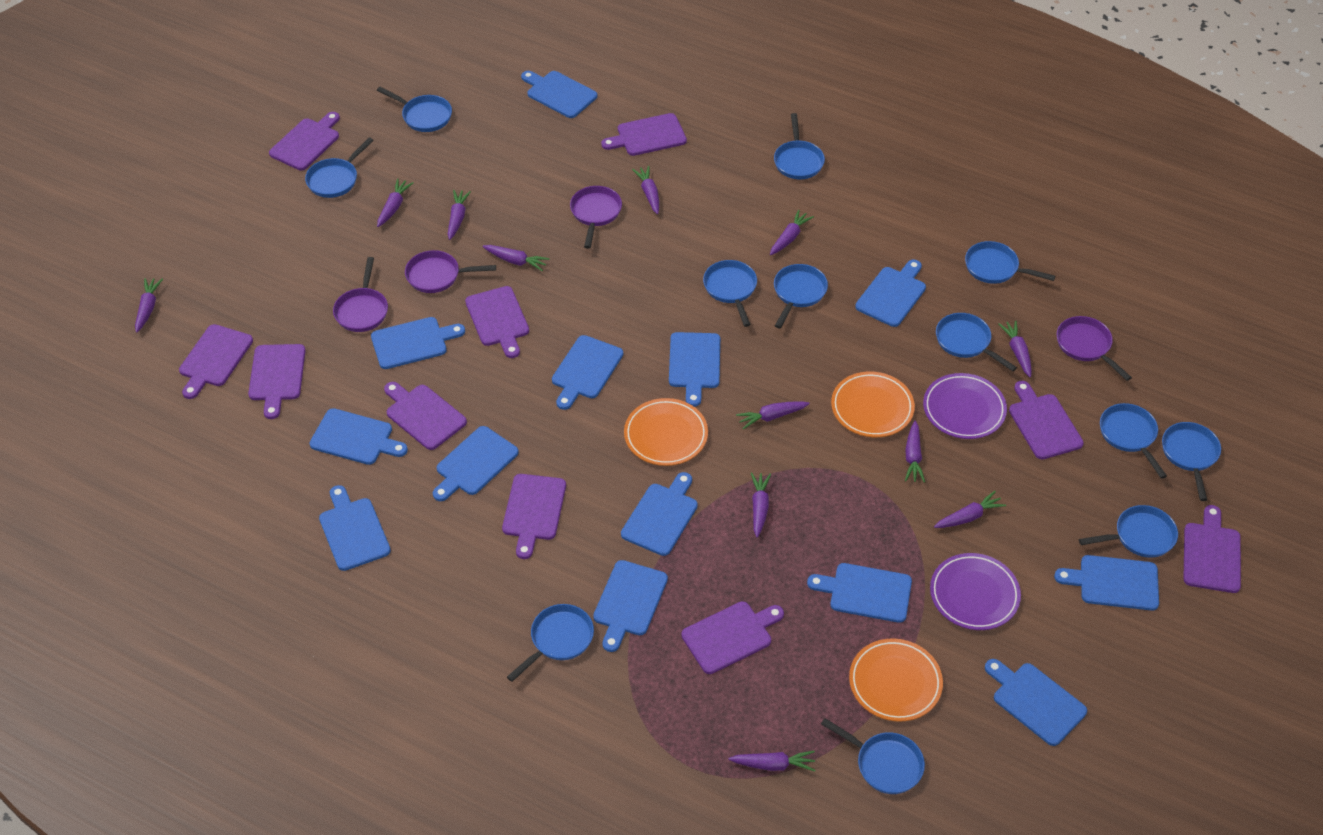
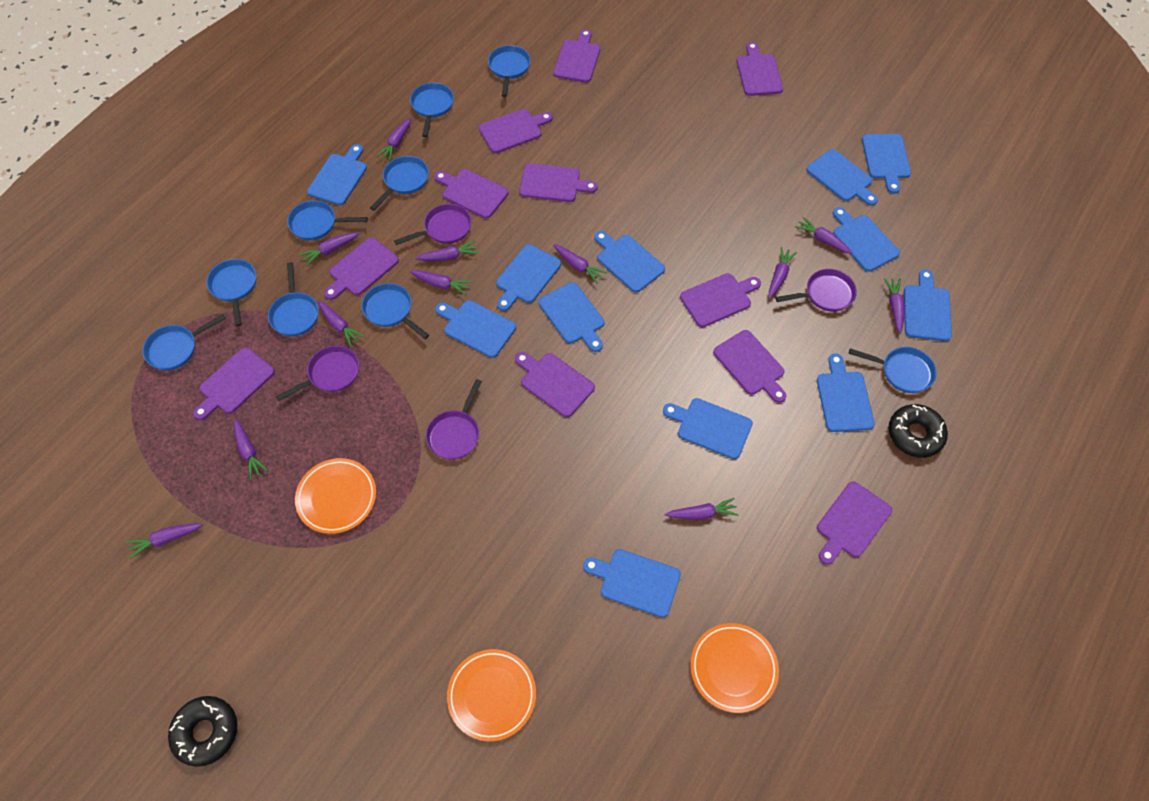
black donut: none = 0 -> [168,696,237,767] [888,404,948,458] = 2
blue cutting board: [310,408,408,465] [319,485,391,571] [371,317,465,369] [433,426,519,501] [521,71,597,118] [552,335,623,410] [593,560,668,652] [621,472,698,556] [669,332,720,407] [807,563,912,623] [855,260,926,327] [985,659,1087,746] [1054,555,1159,611] = 13 -> [307,144,367,205] [435,300,516,358] [496,244,561,311] [538,282,604,352] [583,549,681,617] [594,231,665,292] [663,398,753,459] [806,149,878,206] [817,354,875,432] [833,207,900,272] [862,134,911,194] [904,269,952,341] = 12
blue pan: [305,137,374,198] [377,87,452,132] [507,604,594,682] [703,260,757,327] [774,113,825,179] [774,264,828,328] [821,718,925,794] [936,313,1017,371] [965,241,1056,284] [1079,505,1178,558] [1100,403,1167,479] [1162,422,1221,501] = 12 -> [143,314,226,370] [206,259,256,326] [268,262,319,336] [287,200,368,240] [361,283,429,339] [370,156,429,211] [410,83,454,137] [488,45,531,97] [849,347,937,393] = 9
purple cutting board: [179,324,253,399] [248,344,305,419] [269,112,340,170] [384,382,467,450] [465,286,529,358] [502,474,566,559] [601,113,687,156] [681,601,784,674] [1009,381,1084,459] [1184,505,1241,593] = 10 -> [193,348,275,420] [324,237,399,300] [434,169,509,219] [479,109,553,153] [515,352,595,417] [519,163,597,202] [553,29,600,83] [680,273,761,327] [713,330,786,403] [737,42,783,96] [817,481,892,565] = 11
purple plate: [923,373,1007,439] [930,553,1021,630] = 2 -> none = 0

